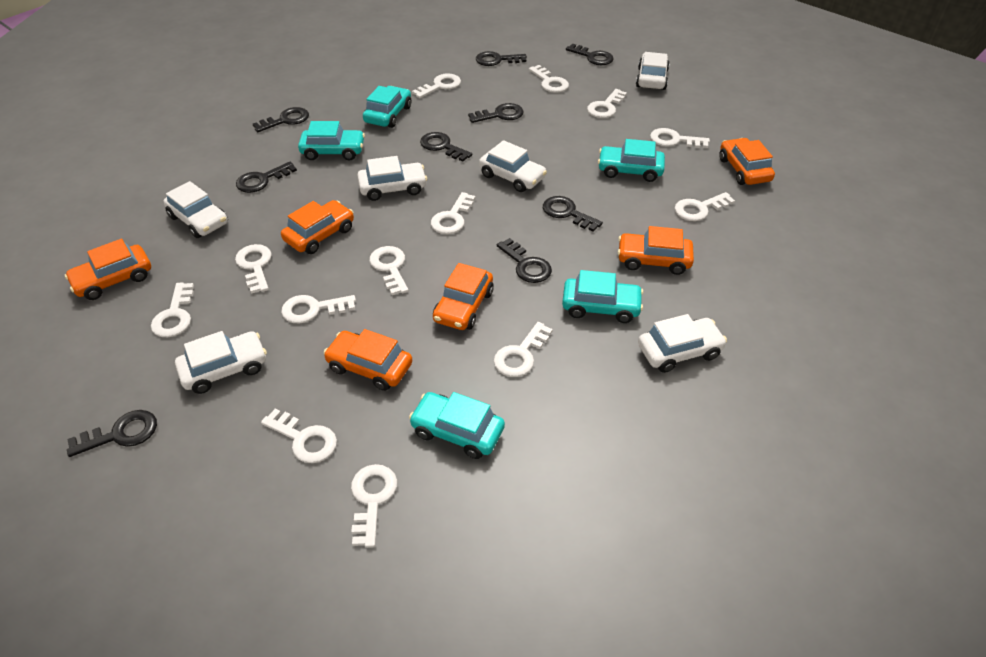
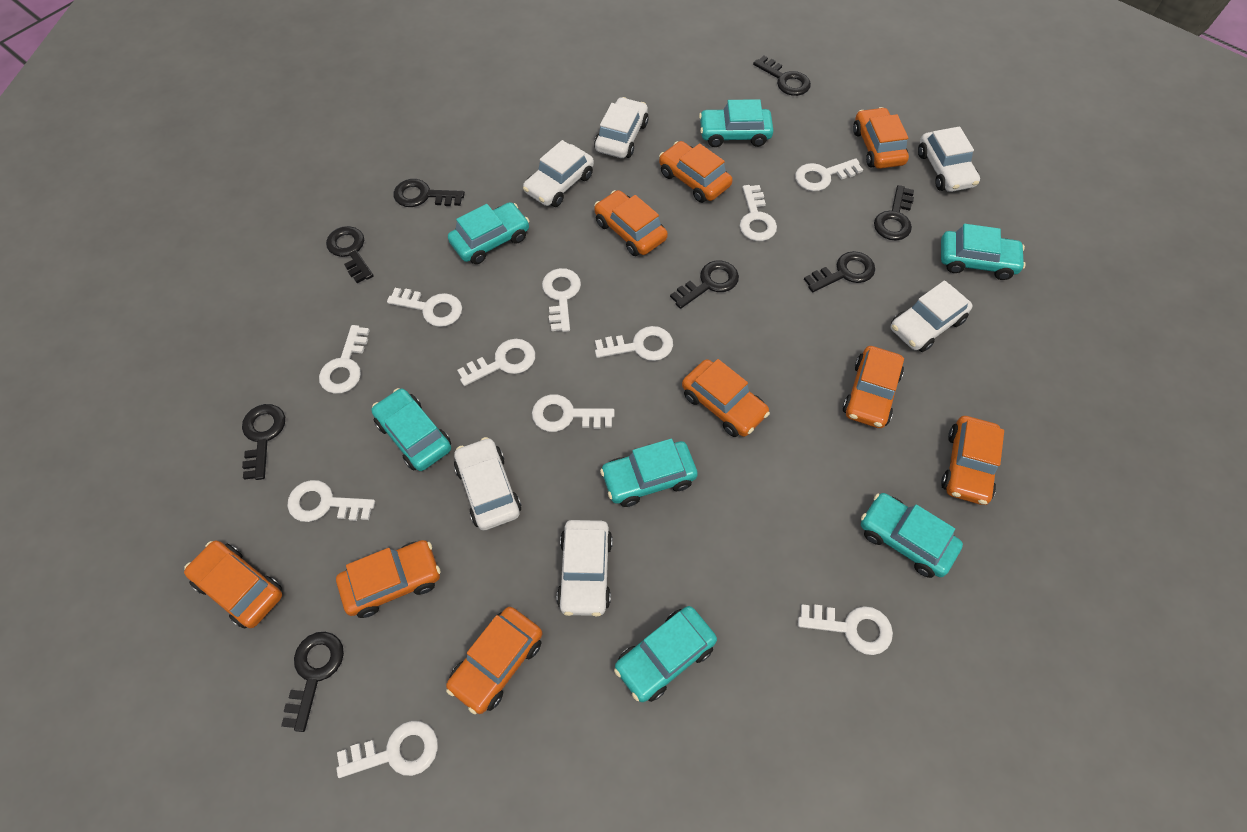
black key: [67,410,157,457] [236,162,297,193] [253,107,309,132] [420,132,472,162] [468,103,524,123] [476,51,527,66] [497,238,552,283] [543,196,603,231] [566,44,613,65] = 9 -> [242,404,285,480] [281,632,344,732] [326,226,374,283] [394,179,465,207] [670,261,739,309] [753,56,811,96] [804,251,875,292] [874,185,914,241] = 8
orange car: [65,239,151,300] [281,200,354,254] [324,329,413,391] [433,263,494,330] [618,226,694,275] [719,138,775,185] = 6 -> [184,541,282,628] [336,540,441,618] [446,607,542,714] [594,190,668,256] [659,141,733,203] [682,359,770,437] [843,346,904,428] [853,107,909,169] [941,416,1004,505] = 9
turquoise car: [298,121,365,161] [363,86,411,128] [409,392,505,459] [562,270,643,323] [598,139,665,182] = 5 -> [371,388,451,471] [448,202,529,264] [600,439,698,507] [614,606,717,702] [699,99,773,147] [861,493,963,578] [941,224,1026,280] = 7
white key: [151,282,194,337] [235,244,272,294] [261,409,337,463] [281,295,356,324] [351,464,397,548] [369,246,409,295] [412,73,461,98] [431,192,475,234] [494,322,553,377] [529,65,569,93] [587,89,627,118] [650,128,710,148] [675,192,735,221] = 13 -> [287,480,375,522] [319,325,370,394] [336,721,438,778] [387,288,462,327] [457,339,535,386] [532,394,615,432] [542,268,581,332] [595,326,673,361] [740,185,777,241] [795,158,863,191] [798,604,893,655] = 11

